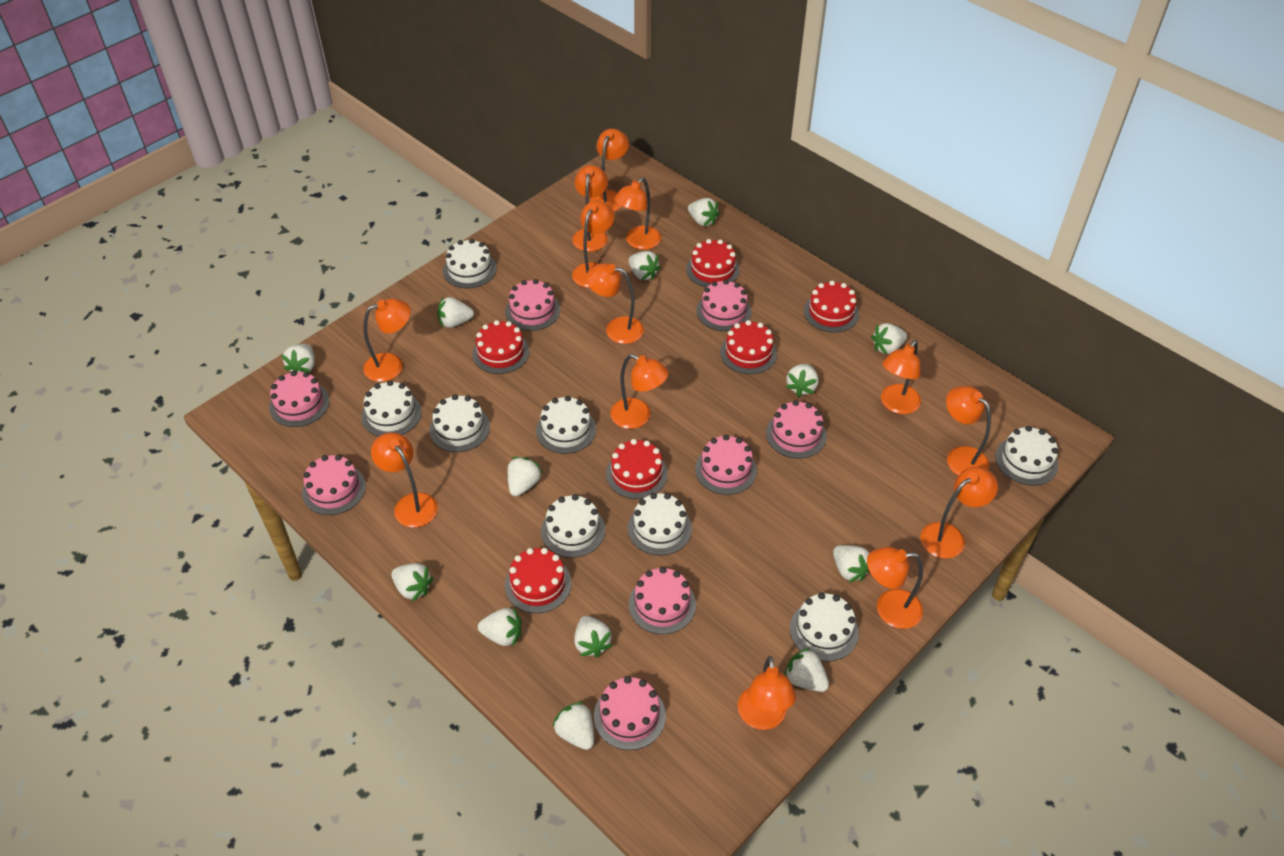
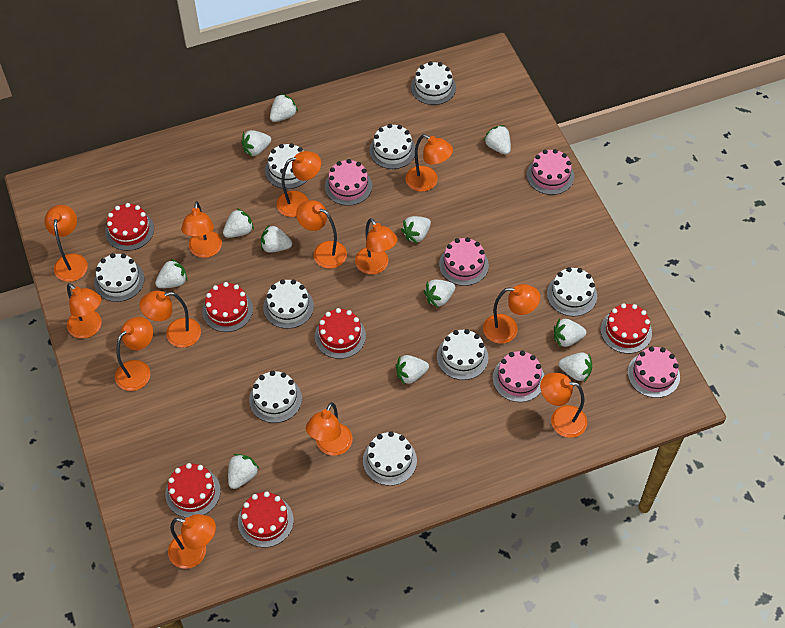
pink cake: [269,371,329,427] [302,455,366,515] [505,279,560,331] [594,676,666,750] [629,567,696,634] [695,435,757,495] [696,280,752,331] [766,400,827,459] = 8 -> [325,159,372,206] [439,237,489,286] [493,351,544,402] [527,149,574,195] [628,346,680,398] = 5
white cake: [361,380,421,436] [430,394,490,452] [443,239,497,288] [536,396,596,454] [541,494,605,558] [628,493,692,556] [790,593,859,661] [995,426,1058,486] = 8 -> [94,253,144,302] [249,371,302,423] [263,279,314,329] [265,143,308,189] [363,431,417,486] [369,124,416,169] [411,61,456,105] [437,329,489,380] [547,267,597,316] = 9
white strawberry: [281,344,315,373] [392,563,433,602] [437,297,474,328] [478,608,521,647] [507,457,542,496] [552,702,594,750] [574,616,613,658] [629,251,661,280] [688,198,720,226] [784,648,829,692] [786,364,818,397] [833,545,869,583] [871,323,907,355] = 13 -> [155,259,188,288] [223,208,254,238] [228,454,259,489] [241,130,271,156] [261,224,292,253] [270,93,298,122] [396,355,429,385] [401,216,431,243] [424,279,455,308] [484,125,511,155] [554,318,587,347] [559,352,592,382] = 12

